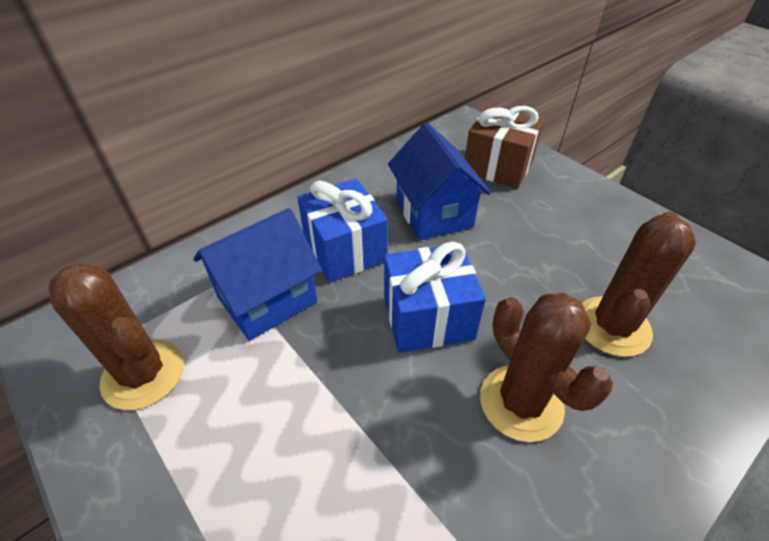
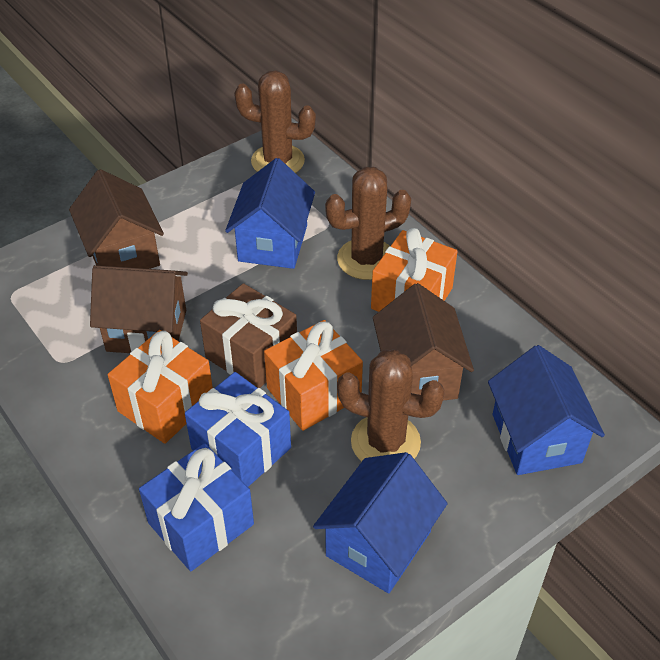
blue house: [193,208,322,341] [388,123,491,240] = 2 -> [225,158,315,269] [313,452,448,593] [488,345,605,475] = 3
brown house: none = 0 -> [69,169,164,269] [90,265,188,353] [373,283,474,401] = 3
orange gift: none = 0 -> [108,330,213,444] [264,320,363,431] [371,228,458,312] = 3

